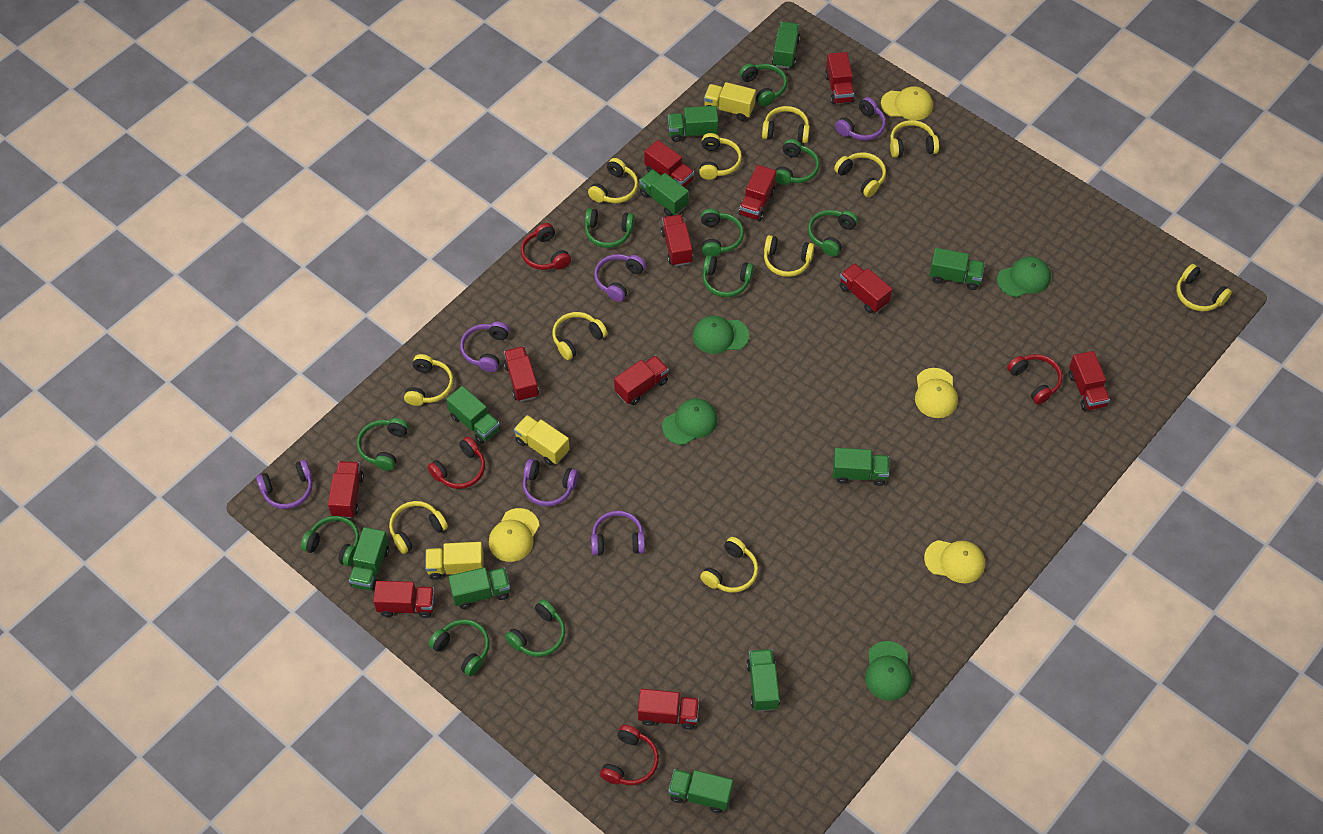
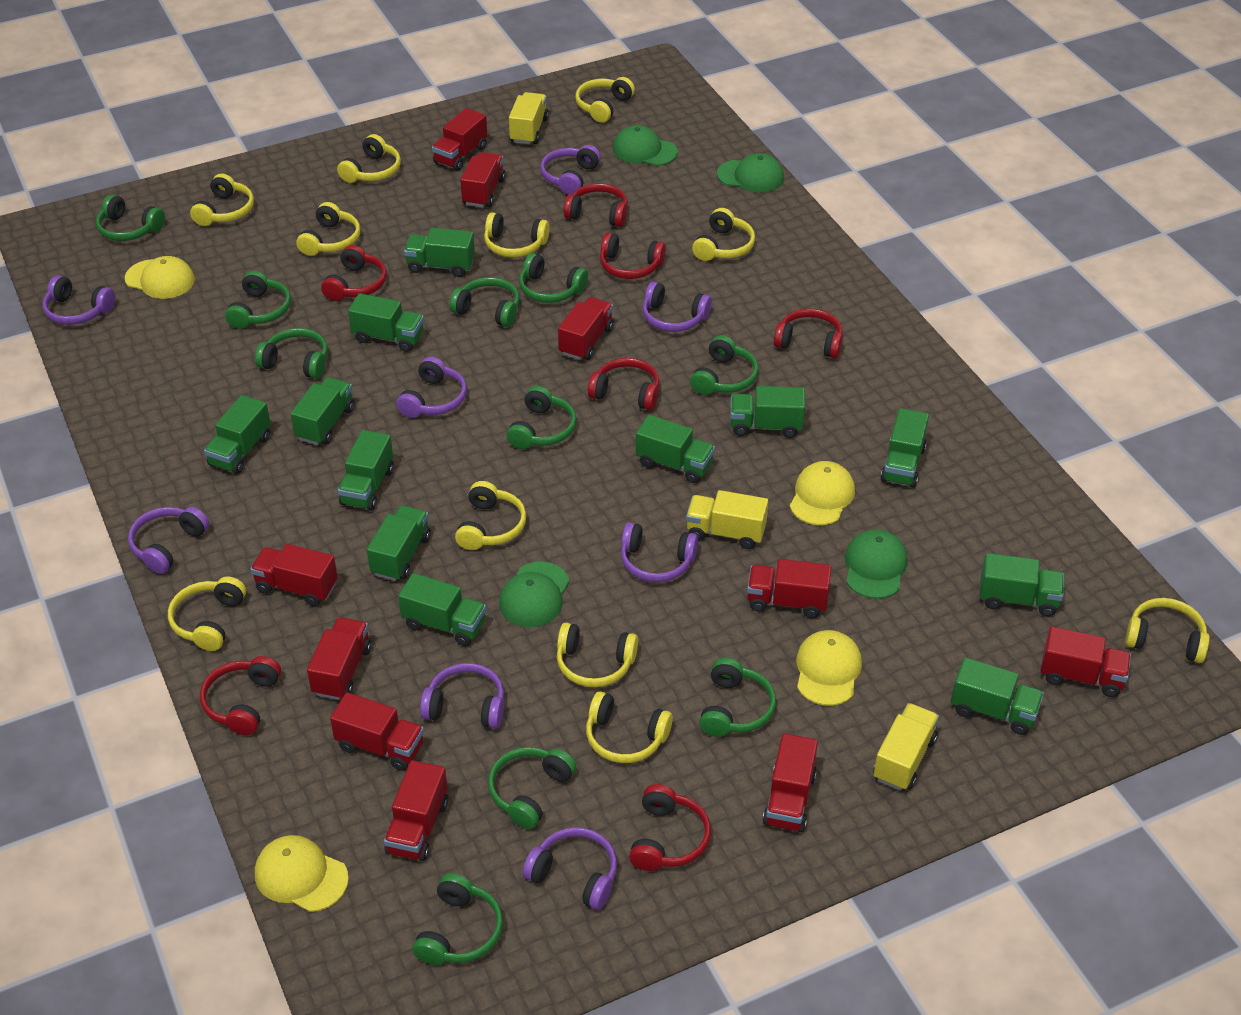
green truck: [349,527,389,591] [446,386,500,444] [448,567,510,609] [639,169,689,216] [668,106,718,142] [668,769,733,813] [746,649,780,711] [772,22,800,69] [833,448,889,486] [929,248,985,290] = 10 -> [204,395,271,474] [291,377,354,445] [338,430,394,511] [348,293,424,352] [367,505,431,581] [398,573,486,646] [404,228,475,277] [636,415,715,483] [731,386,805,438] [880,408,929,488] [951,657,1044,735] [980,553,1064,616] = 12
purple headphones: [256,460,313,509] [460,322,510,372] [523,459,578,506] [591,511,645,555] [594,254,646,302] [835,97,886,141] = 6 -> [43,275,115,325] [128,507,209,574] [396,357,467,418] [420,663,504,729] [523,827,617,910] [540,145,601,195] [621,522,698,582] [643,282,712,332] = 8
red headphones: [428,437,485,489] [521,223,571,270] [600,725,659,785] [1007,354,1062,405] = 4 -> [200,656,281,735] [321,245,387,301] [564,183,628,227] [588,358,660,410] [600,233,666,279] [629,784,711,871] [774,308,843,358] = 7
red truck: [328,461,364,518] [373,581,435,618] [504,346,539,402] [614,355,669,405] [638,689,699,730] [644,140,694,187] [661,215,693,266] [739,165,776,221] [825,52,855,104] [840,263,892,313] [1069,351,1110,411] = 11 -> [250,544,338,606] [307,617,372,700] [330,692,424,771] [384,760,448,861] [432,108,487,171] [460,152,505,208] [558,297,614,360] [747,559,831,618] [763,733,818,832] [1041,627,1131,697] = 10

